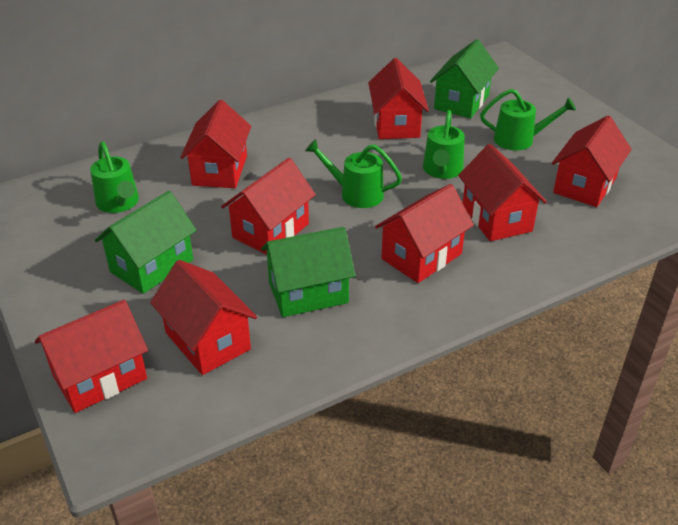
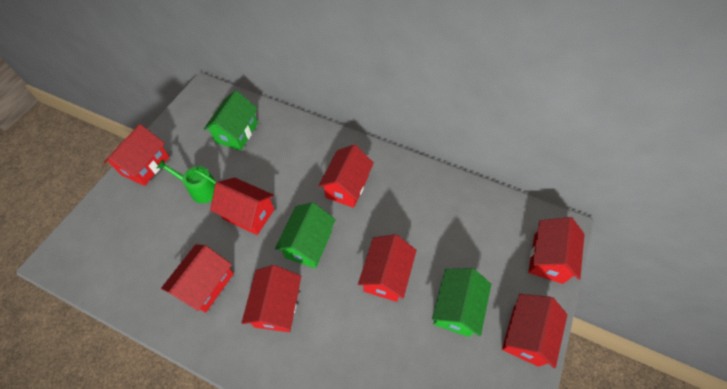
green watering can: [90,142,139,213] [305,139,402,208] [423,110,465,179] [480,89,576,151] = 4 -> [157,159,216,203] = 1

